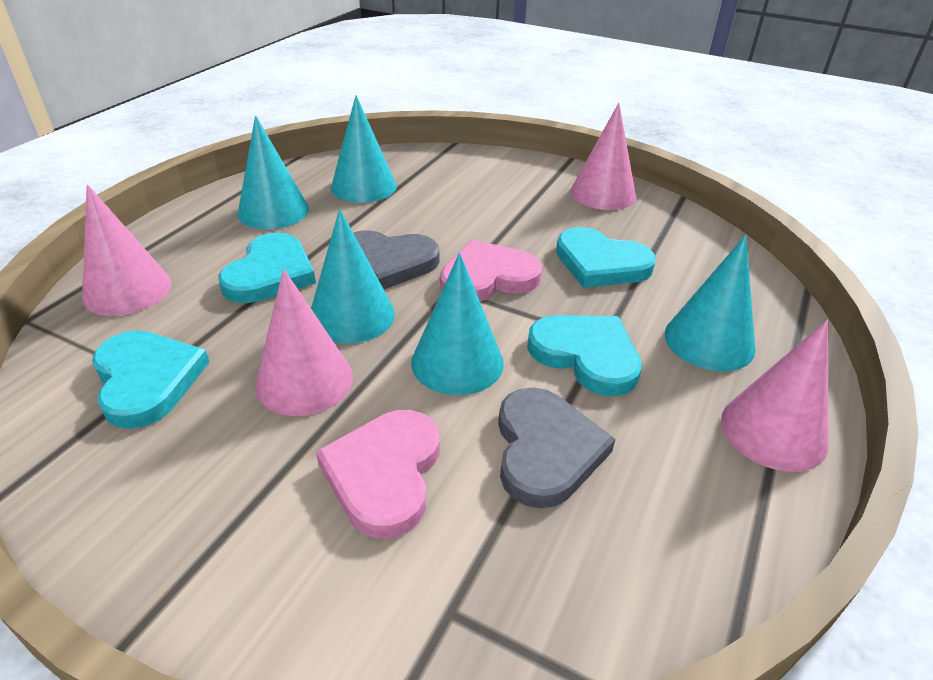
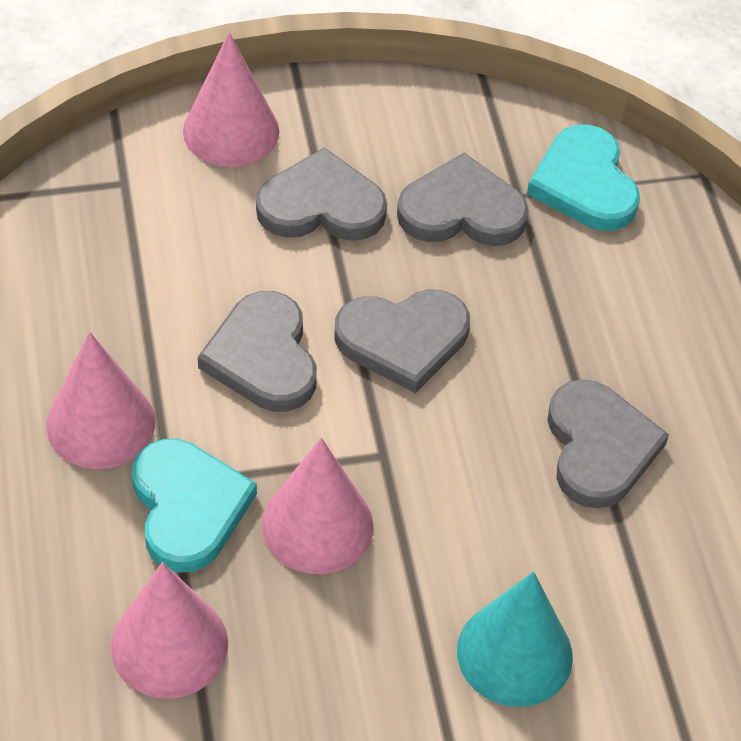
grey heart: [353,230,439,289] [498,387,615,509] = 2 -> [198,291,317,412] [256,148,387,241] [334,289,470,393] [397,153,529,246] [547,379,669,509] = 5
pink heart: [316,410,440,538] [440,240,542,302] = 2 -> none = 0
turquoise cone: [237,116,309,229] [311,209,395,344] [331,95,397,203] [411,253,504,395] [665,235,755,371] = 5 -> [457,572,573,707] = 1
turquoise heart: [92,330,210,429] [218,232,316,303] [527,315,642,396] [556,227,656,288] = 4 -> [132,439,257,573] [527,124,640,231] = 2

